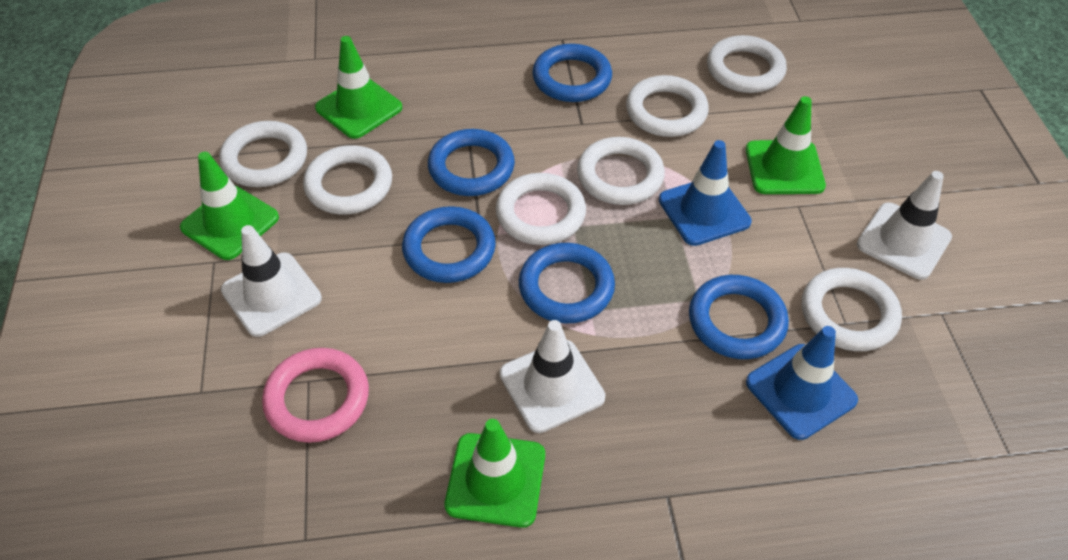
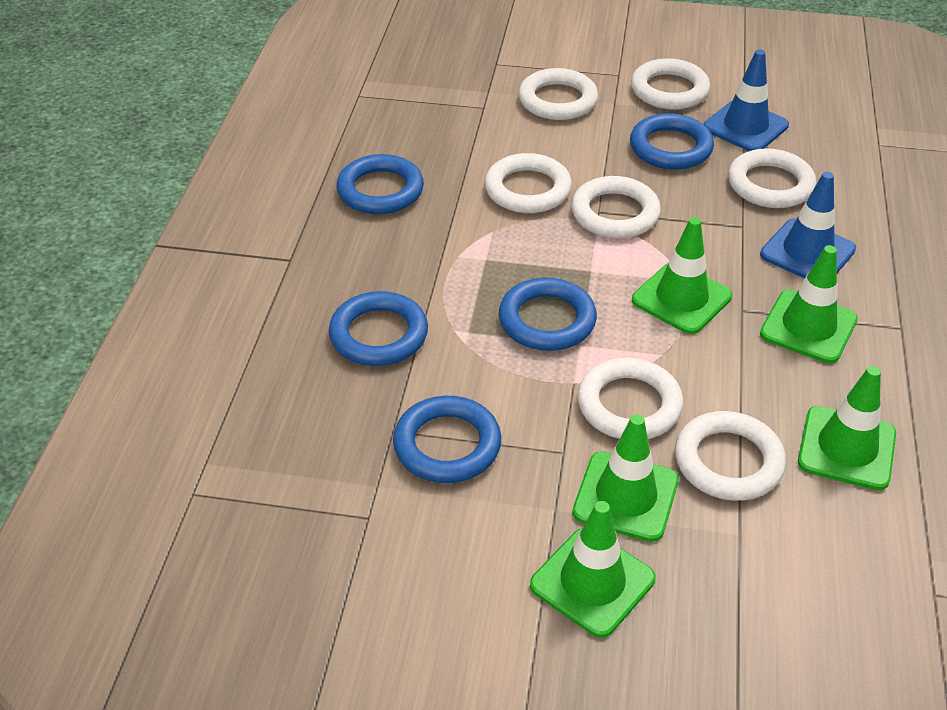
green traffic cone: [180,152,279,260] [315,36,402,139] [445,419,545,528] [746,96,826,194] = 4 -> [530,501,655,638] [573,414,679,542] [632,217,732,334] [760,245,858,363] [798,366,896,490] = 5
pink ring: [262,348,369,443] = 1 -> none = 0
white traffic cone: [221,225,322,337] [500,320,605,433] [857,171,952,280] = 3 -> none = 0

